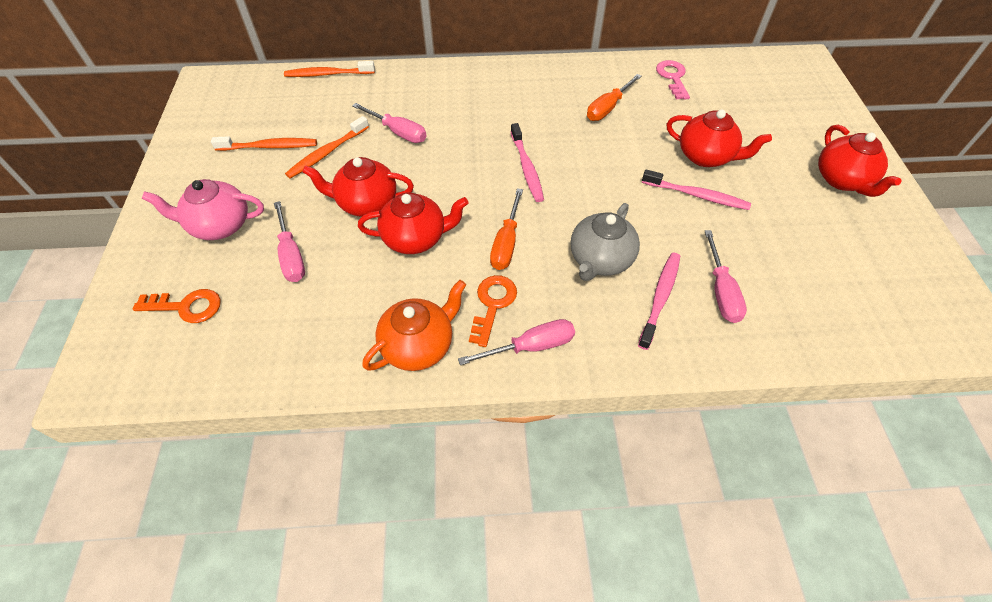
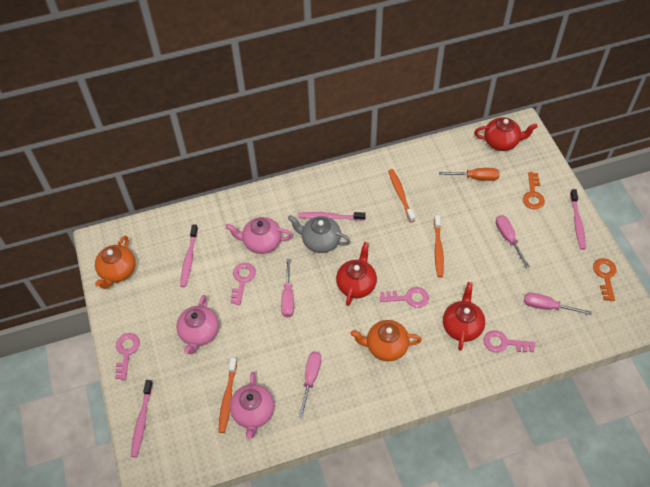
orange screwdriver: [490,188,523,270] [587,74,642,121] = 2 -> [439,168,499,181] = 1
orange teapot: [362,280,466,371] = 1 -> [95,236,136,289] [351,320,422,361] = 2
pink key: [656,60,690,100] = 1 -> [115,333,140,380] [230,263,256,305] [380,287,429,308] [483,330,535,352] = 4
pink teapot: [142,179,264,240] = 1 -> [176,295,219,354] [226,217,292,254] [230,372,274,439] = 3
pink toothbrush: [511,123,544,202] [638,253,680,350] [642,169,751,210] = 3 -> [131,380,153,457] [180,224,198,287] [298,212,366,221] [570,189,586,250] = 4
red teapot: [302,157,414,217] [358,192,468,254] [667,109,772,167] [818,125,901,197] = 4 -> [336,242,377,306] [443,282,485,351] [474,117,538,151] = 3

